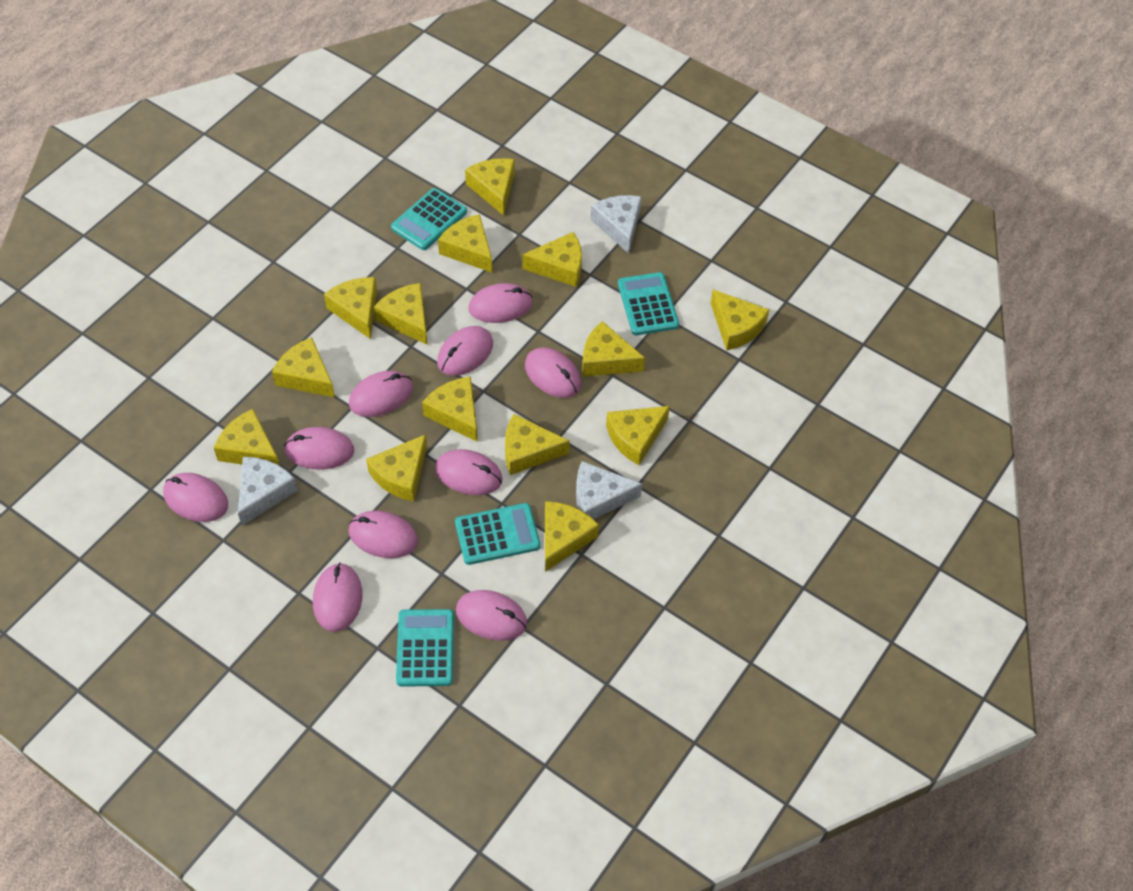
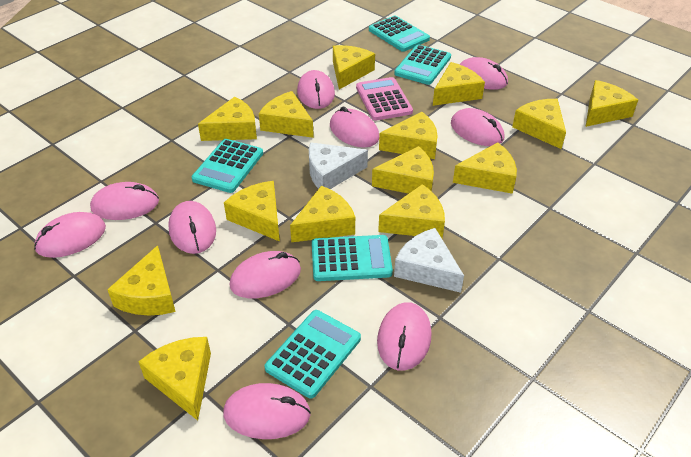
pink calculator: none = 0 -> [356,77,413,121] = 1
turquoise calculator: [391,188,467,250] [396,609,454,687] [455,503,540,565] [618,272,679,335] = 4 -> [192,139,263,193] [265,310,361,399] [312,235,393,281] [369,15,430,52] [394,45,451,85] = 5
white cheese: [238,457,298,526] [576,461,642,519] [591,195,642,254] = 3 -> [309,142,368,189] [394,228,464,293] = 2

